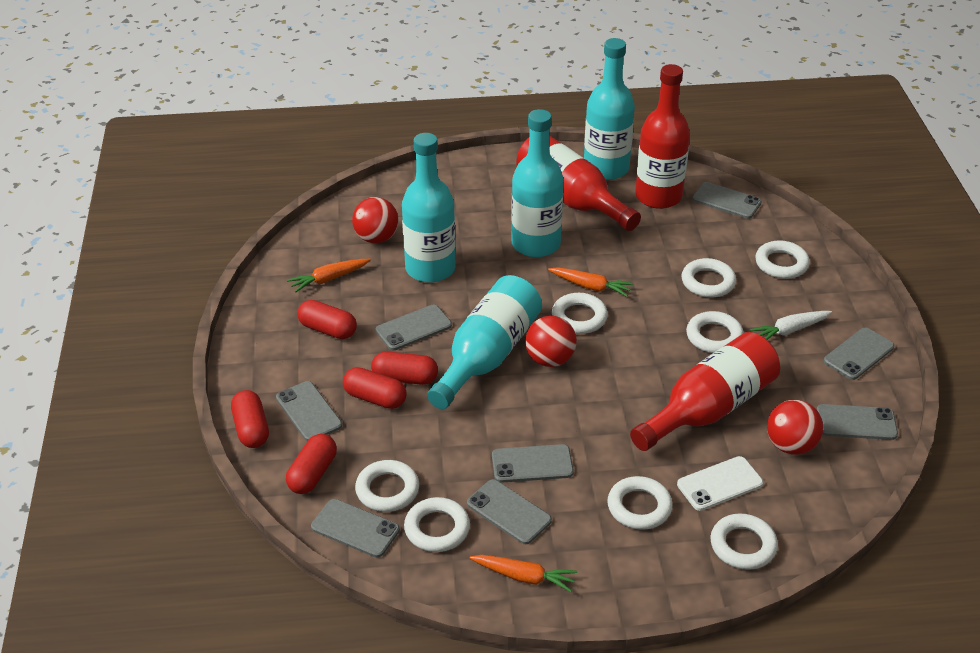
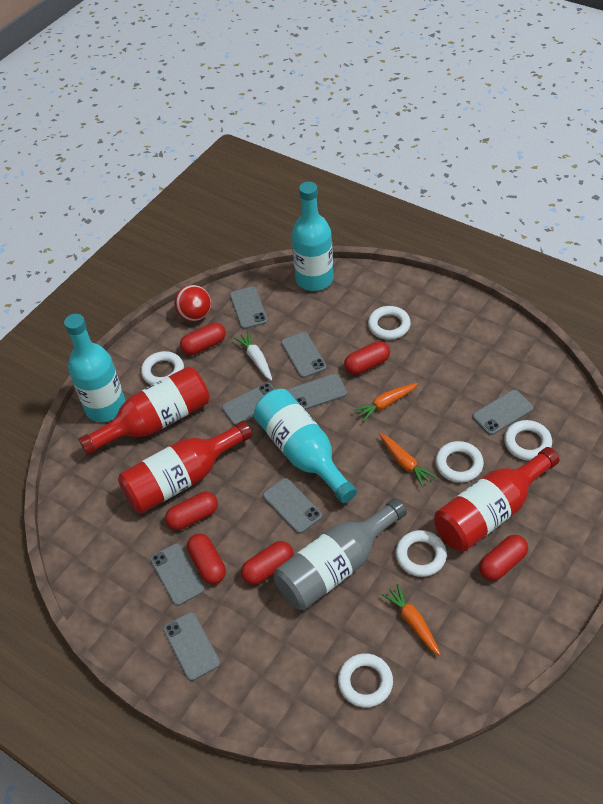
grey bottle: none = 0 -> [274,498,407,610] = 1
red ball: [352,197,399,243] [525,316,577,367] [767,400,823,455] = 3 -> [174,285,211,322] = 1
red capsule: [231,390,269,448] [286,434,337,494] [297,300,357,339] [343,367,406,409] [371,351,438,385] = 5 -> [165,492,218,530] [180,322,226,355] [187,534,226,584] [241,541,293,585] [344,341,390,375] [479,535,528,581] = 6
turquoise bottle: [402,133,456,283] [427,275,542,409] [511,109,564,257] [584,38,635,180] = 4 -> [64,314,126,422] [254,389,357,503] [292,182,333,291] = 3
white phone: [677,456,763,511] = 1 -> none = 0
white ring: [355,460,419,512] [404,497,470,552] [552,293,608,334] [607,476,673,530] [681,258,736,298] [686,311,743,353] [710,514,778,570] [755,240,810,279] = 8 -> [141,351,184,385] [338,653,393,708] [368,306,411,340] [396,530,447,577] [435,441,484,483] [504,420,552,461] = 6

